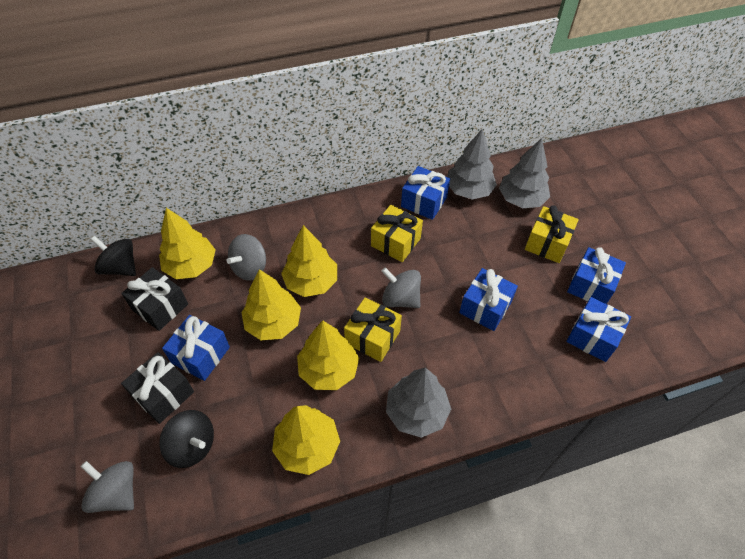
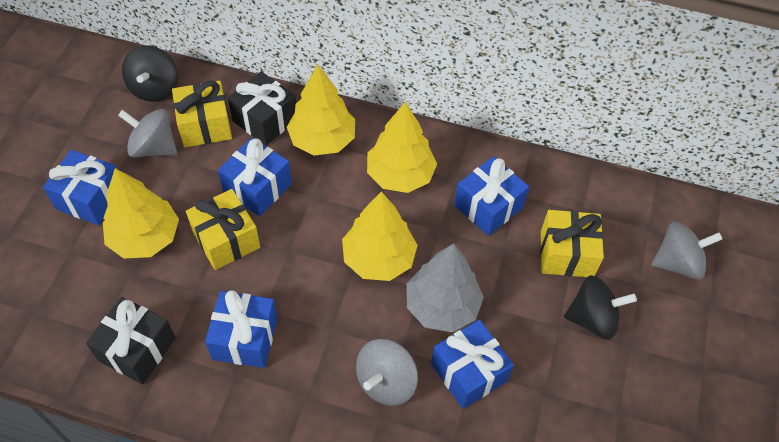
grey tree: [386,367,451,438] [447,129,497,199] [499,138,550,208] = 3 -> [407,244,484,332] = 1
yellow tree: [159,208,216,279] [241,269,301,340] [272,405,340,475] [281,225,337,297] [297,321,359,390] = 5 -> [103,168,179,259] [287,64,355,155] [342,192,418,281] [367,102,437,193] = 4

